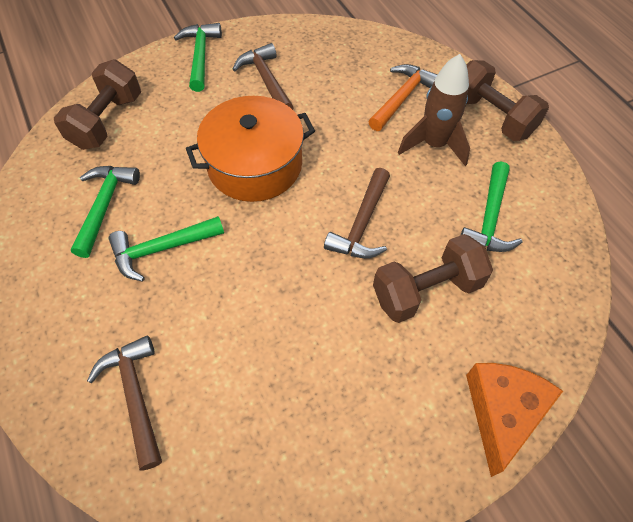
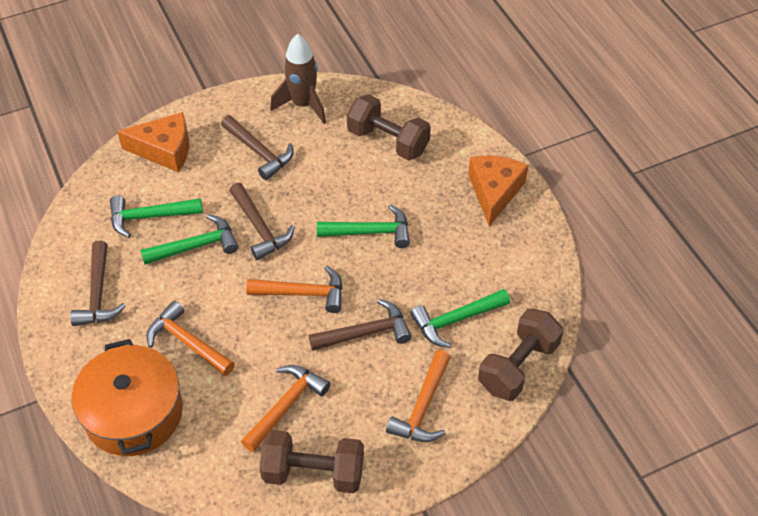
brown hammer: [87,336,162,471] [232,43,294,110] [324,168,390,258] = 3 -> [70,240,126,326] [221,115,293,180] [229,183,294,260] [309,299,412,351] = 4
orange cheese: [466,363,563,477] = 1 -> [117,112,189,172] [468,156,528,226] = 2
orange hammer: [368,64,438,131] = 1 -> [146,301,235,376] [241,365,330,452] [246,266,343,313] [386,350,451,442] = 4

